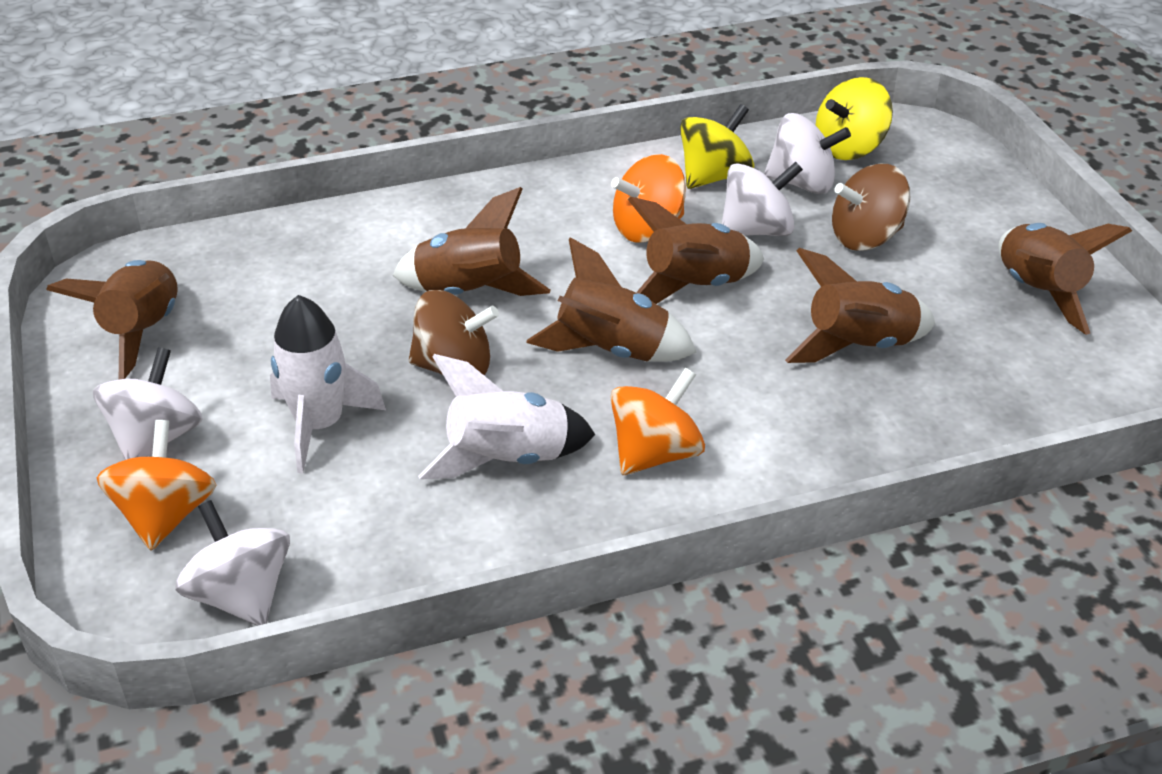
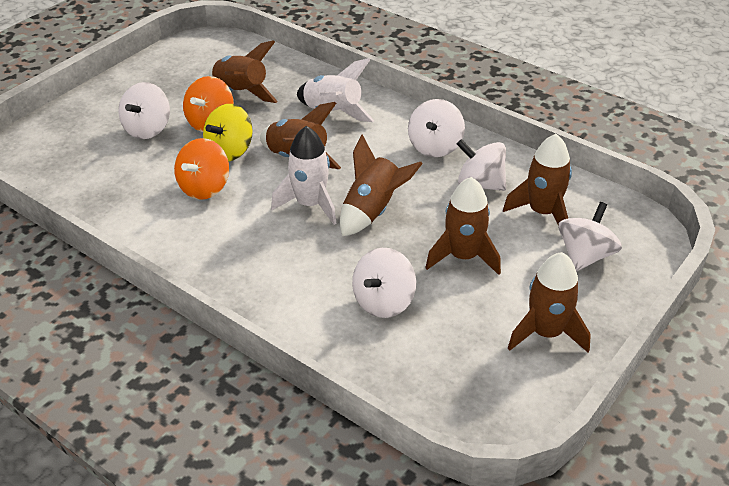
brown spinning top: [409,290,499,376] [832,164,910,251] = 2 -> none = 0
orange spinning top: [97,420,216,551] [610,368,705,475] [611,154,686,243] = 3 -> [174,138,229,200] [183,76,234,132] = 2
white spinning top: [93,347,203,460] [175,500,290,626] [722,162,803,236] [764,113,851,194] = 4 -> [118,82,170,139] [352,248,416,318] [408,99,465,157] [457,139,506,191] [558,202,622,272] = 5
yellow spinning top: [680,104,754,189] [816,77,893,160] = 2 -> [203,104,253,162] = 1

